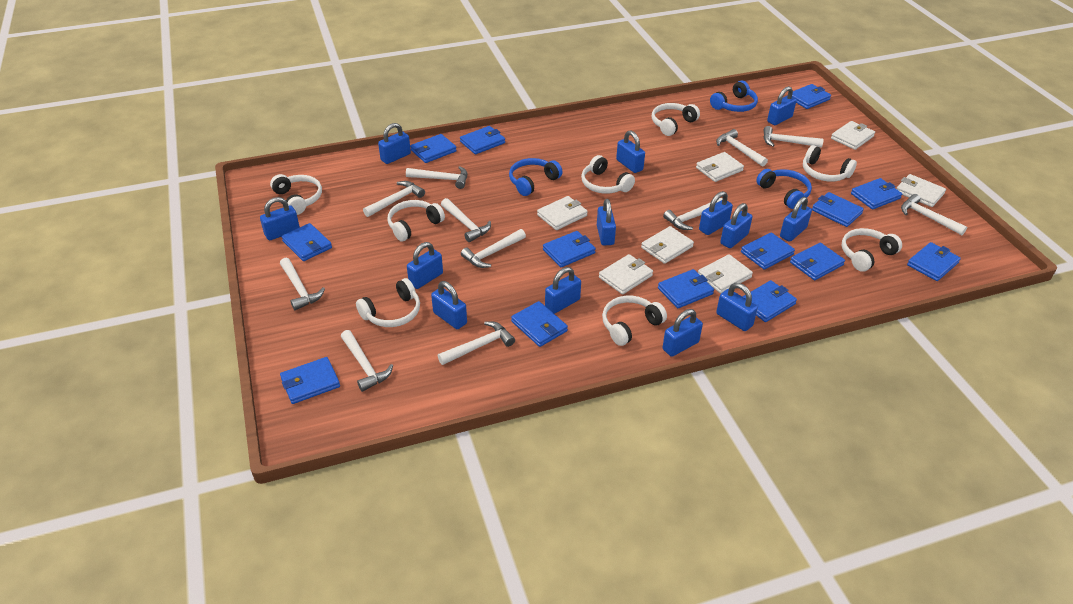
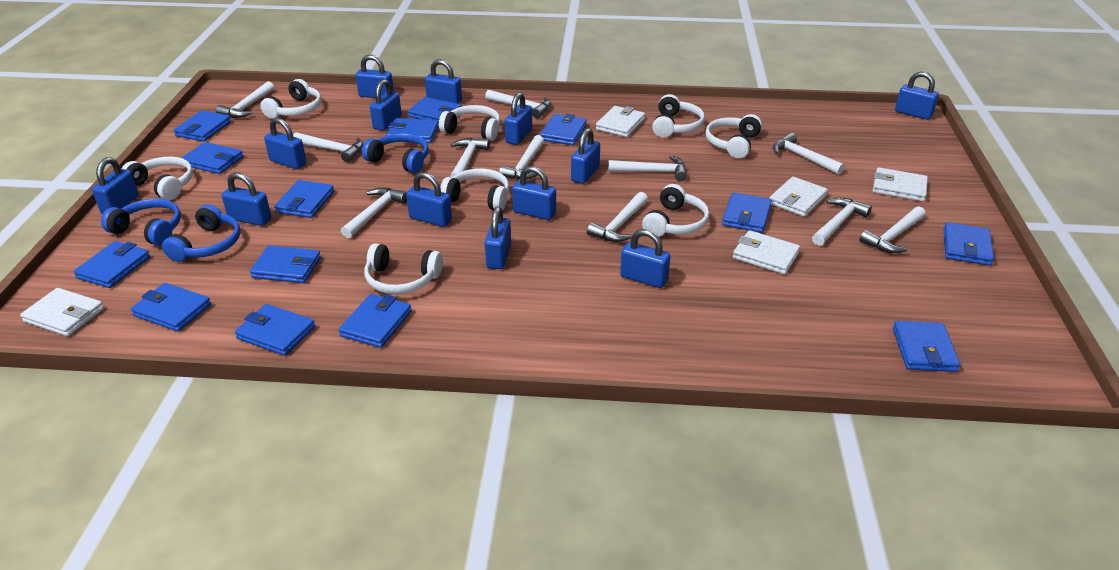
white wallet: [537,196,588,230] [599,254,653,294] [641,226,694,264] [696,152,744,182] [698,254,753,294] [831,121,875,150] [897,174,946,207] = 7 -> [20,288,104,336] [596,106,645,137] [733,230,800,274] [770,177,828,217] [873,167,928,202] = 5

